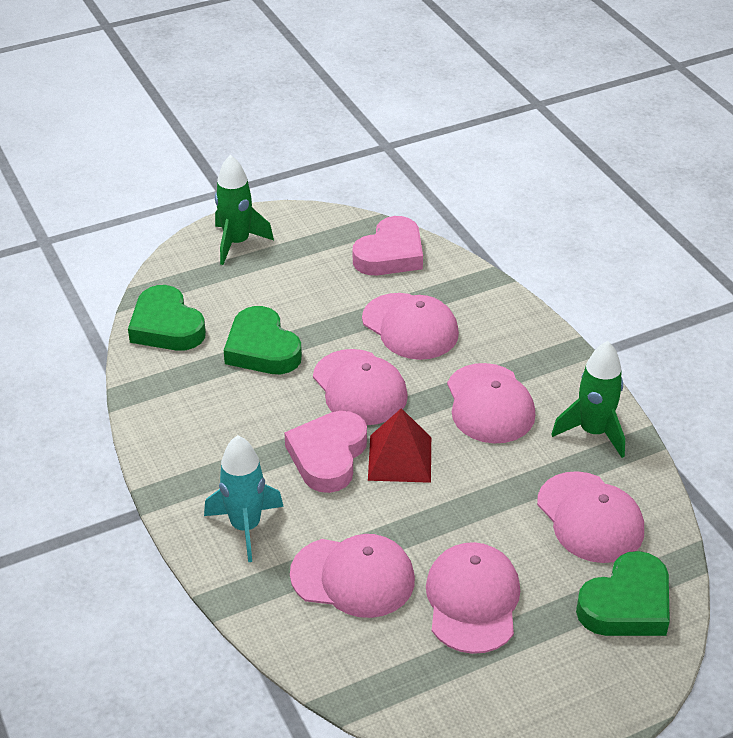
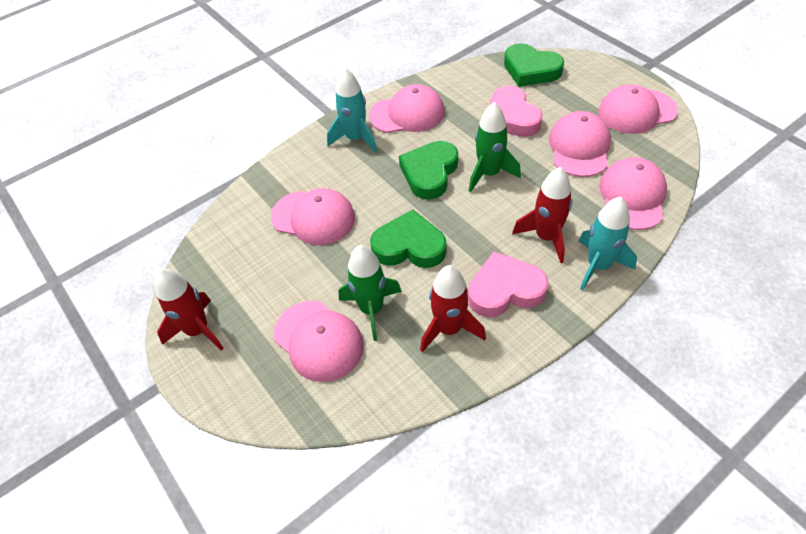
red pyramid: [368,408,431,483] = 1 -> none = 0
red rocket: none = 0 -> [155,269,224,351] [420,265,486,352] [512,167,572,263] = 3
turquoise rocket: [204,435,284,562] = 1 -> [327,68,377,153] [578,197,637,290] = 2

